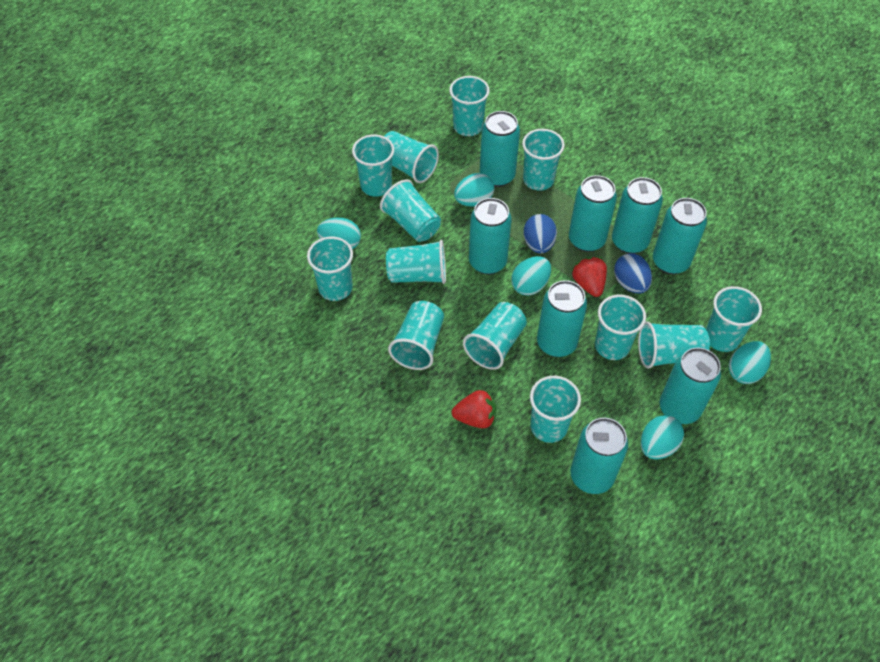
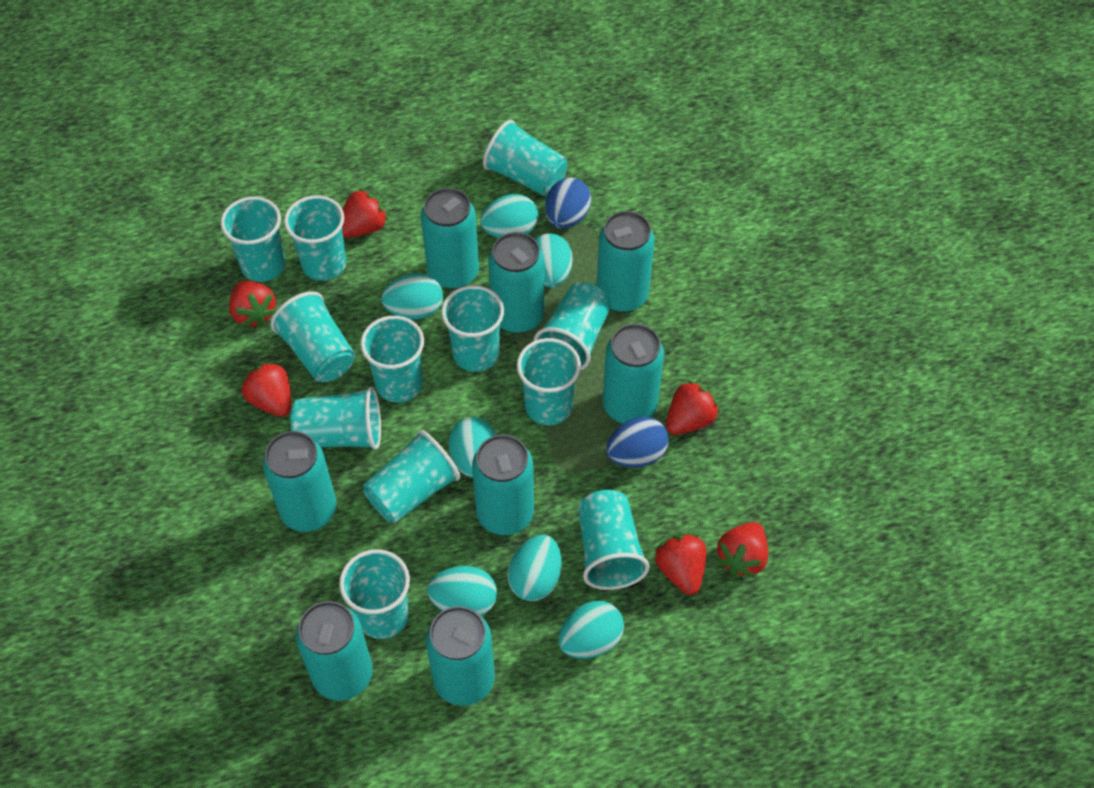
red strawberry: [452,390,497,429] [572,257,607,297] = 2 -> [229,281,277,327] [241,361,291,417] [343,188,388,238] [655,533,706,595] [666,380,719,435] [715,522,768,578] = 6
turquoise cup: [307,237,353,301] [352,134,394,196] [380,180,441,242] [384,131,439,183] [386,240,446,284] [388,301,444,370] [449,76,490,136] [463,302,527,370] [522,129,565,191] [530,376,581,443] [595,294,646,360] [638,321,710,368] [706,286,762,352] = 13 -> [221,197,286,282] [270,291,355,382] [284,195,346,281] [290,387,381,450] [339,549,410,639] [360,316,424,403] [363,430,460,523] [441,285,504,372] [483,120,568,196] [517,338,581,425] [534,282,611,371] [578,490,650,590] = 12
turquoise egg: [317,218,361,250] [454,173,494,207] [511,256,551,296] [641,415,684,459] [729,341,771,384] = 5 -> [382,273,443,320] [427,566,497,616] [449,417,496,478] [480,194,538,238] [507,535,561,601] [535,233,573,288] [559,601,624,659] = 7

